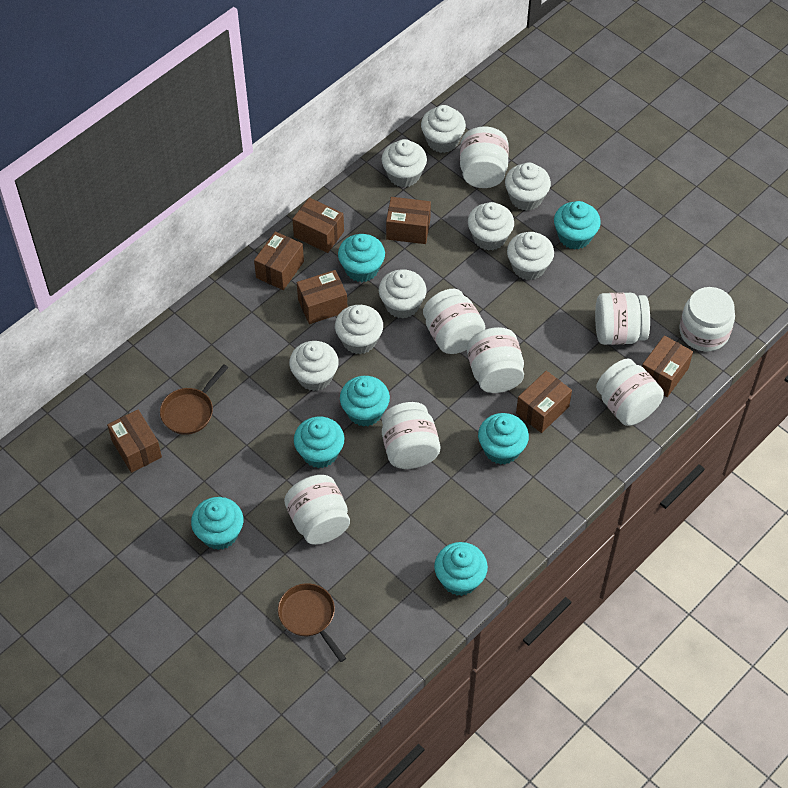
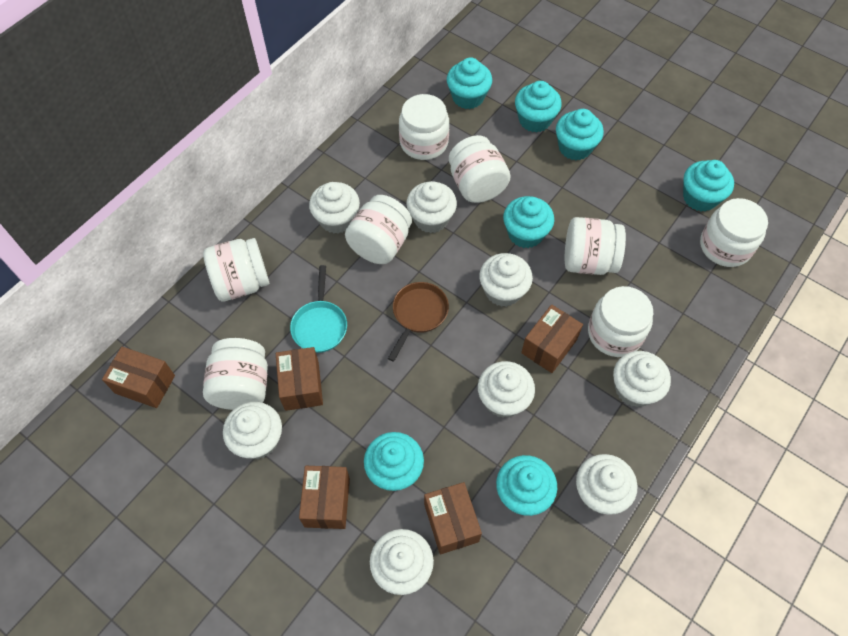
brown box: [107,409,162,473] [254,232,304,290] [292,198,344,253] [297,270,348,324] [386,197,431,244] [516,371,572,433] [642,335,693,397] = 7 -> [102,346,175,408] [276,347,323,411] [299,466,350,529] [424,482,482,554] [521,304,583,373] = 5
brown pan: [160,364,229,435] [278,583,346,662] = 2 -> [388,282,449,362] = 1
turquoise pan: none = 0 -> [290,265,347,353] = 1

